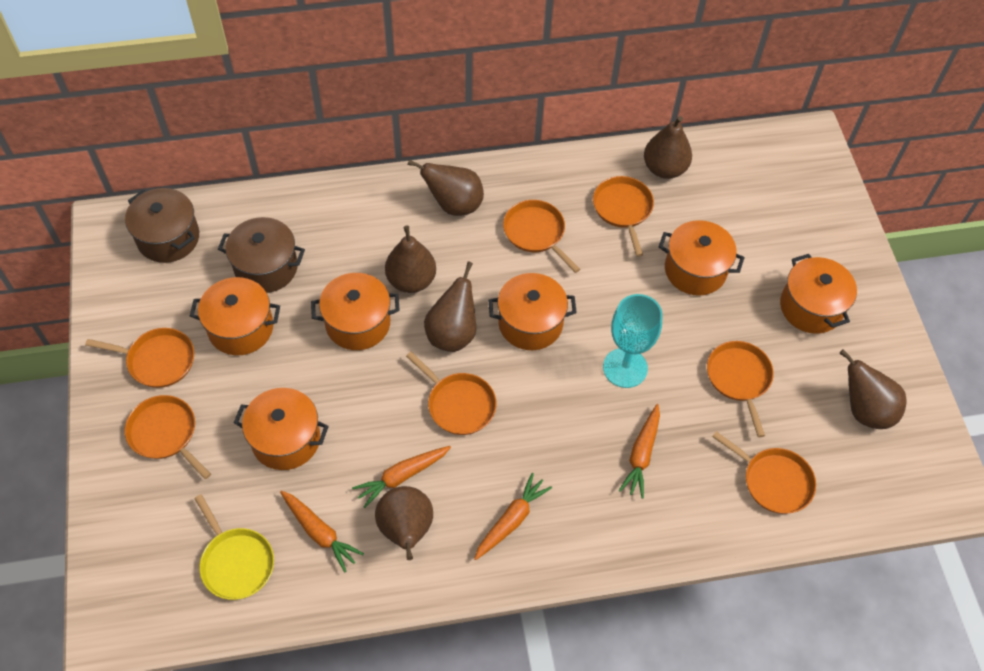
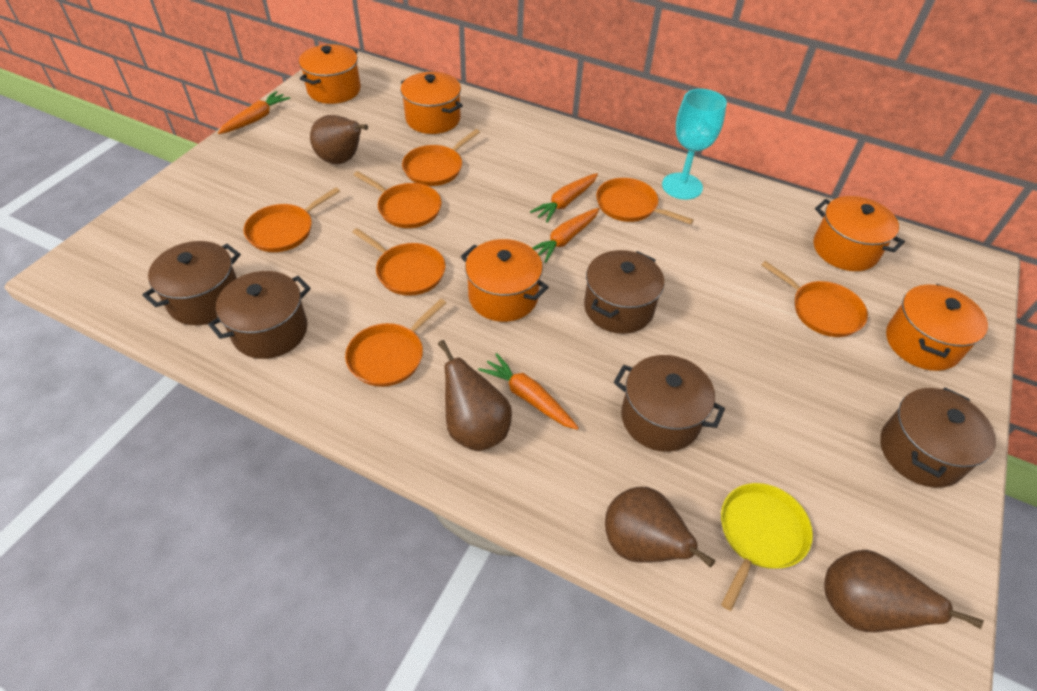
brown pear: [375,486,433,560] [385,226,436,293] [408,160,484,216] [424,261,476,352] [644,116,692,179] [839,349,907,429] = 6 -> [310,115,368,164] [438,340,512,451] [605,487,715,567] [824,550,984,632] = 4
brown pot: [125,188,199,263] [218,217,305,293] = 2 -> [142,241,241,325] [208,271,311,359] [584,250,664,334] [614,355,725,452] [880,387,996,488] = 5
orange pot: [190,277,280,355] [234,388,329,470] [311,273,400,350] [489,273,577,350] [658,220,745,296] [780,254,857,334] = 6 -> [299,44,361,104] [401,72,463,134] [461,239,549,322] [814,196,905,271] [886,284,988,371] = 5

